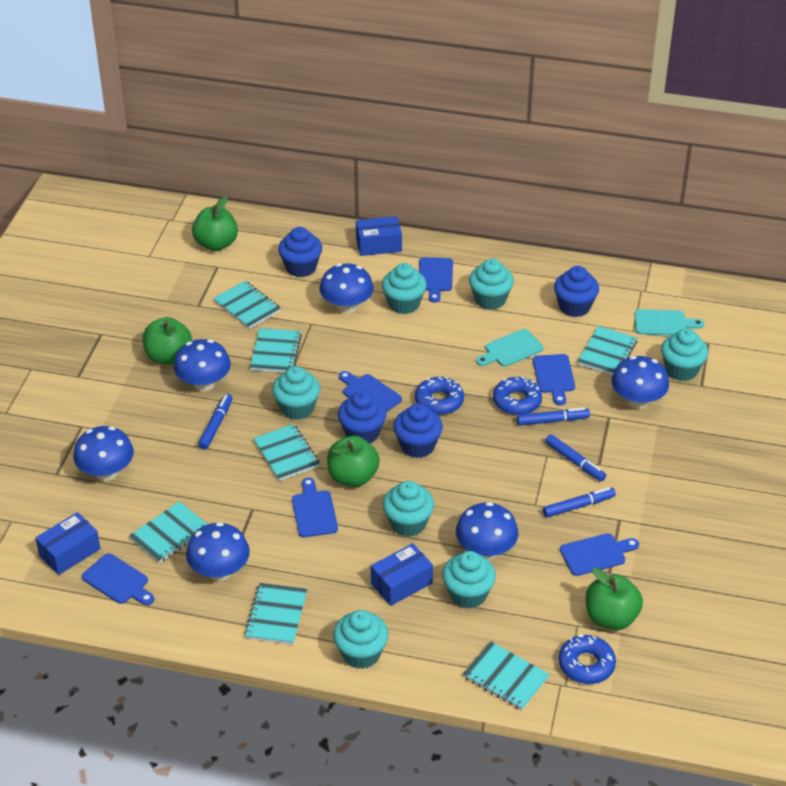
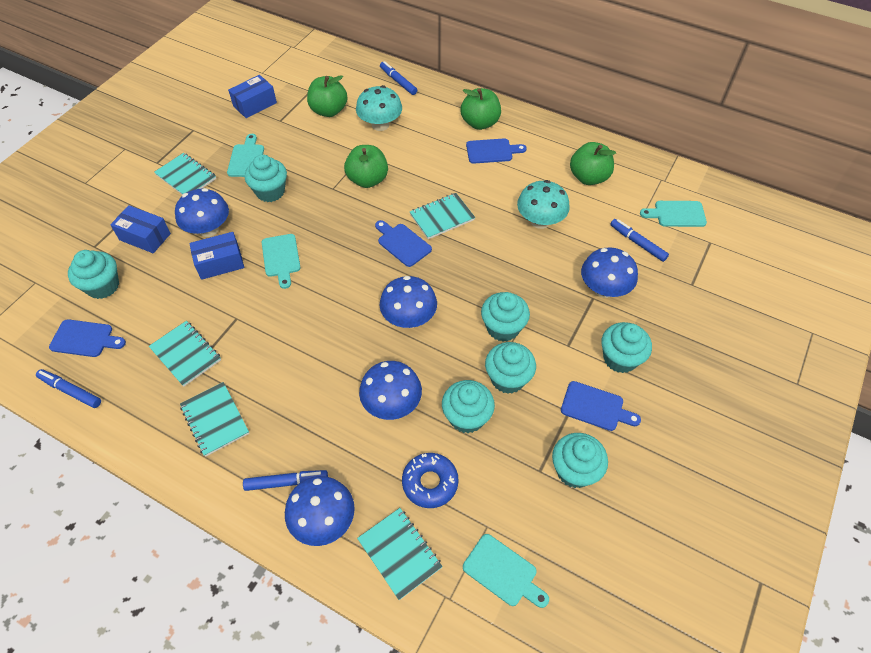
blue cupcake: [278,227,322,277] [338,391,387,443] [393,404,443,458] [554,266,599,317] = 4 -> none = 0
blue cutting board: [82,553,154,605] [292,478,338,537] [339,371,402,412] [419,257,453,303] [533,354,575,405] [560,533,639,576] = 6 -> [49,319,126,357] [375,220,432,267] [466,138,527,164] [561,381,641,431] = 4
blue donut: [415,377,464,415] [493,377,542,415] [558,634,616,684] = 3 -> [402,453,459,508] = 1
blue mushroom: [73,426,134,481] [174,339,231,392] [186,522,250,581] [319,263,374,314] [456,502,518,560] [611,356,669,409] = 6 -> [175,188,229,237] [285,476,355,546] [359,361,422,420] [379,276,437,328] [581,247,638,298] = 5
turquoise cutting board: [476,329,544,367] [634,309,704,335] = 2 -> [227,134,264,177] [262,234,301,289] [463,534,549,608] [640,201,707,227] = 4
turquoise mushroom: none = 0 -> [356,85,402,131] [517,180,570,229] = 2
turquoise notebook: [129,501,208,563] [213,281,281,329] [244,583,307,645] [250,328,302,373] [253,424,320,481] [463,641,550,710] [577,326,637,375] = 7 -> [149,321,221,386] [154,153,216,195] [180,382,249,457] [357,508,443,600] [410,193,475,239] = 5

